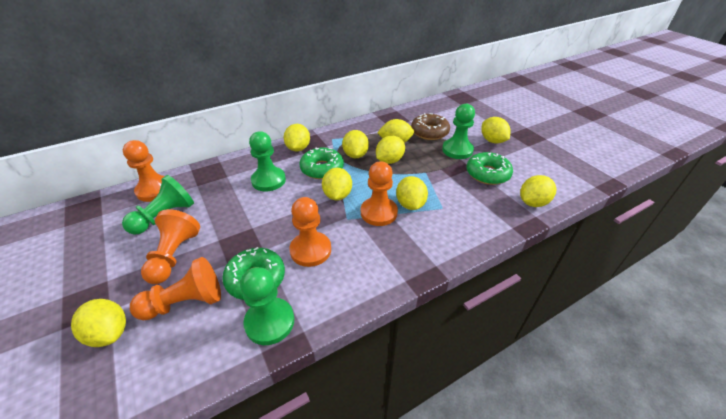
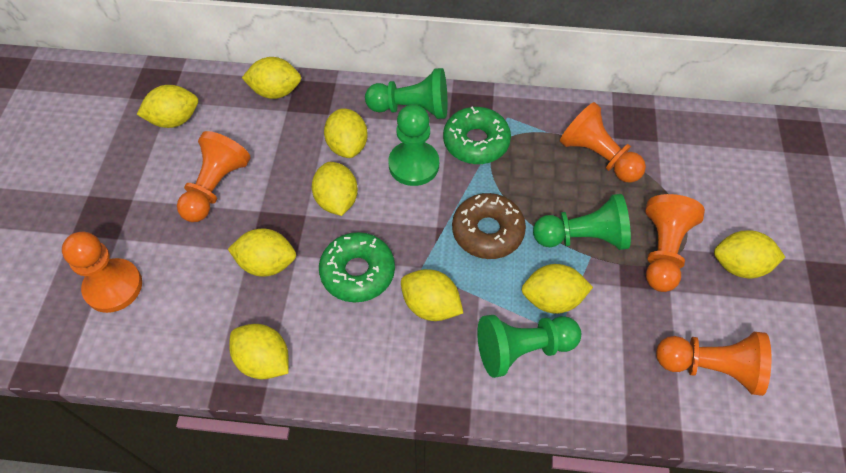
green donut: [222,247,285,300] [299,148,344,179] [466,152,513,185] = 3 -> [319,232,395,303] [443,106,511,164] = 2

